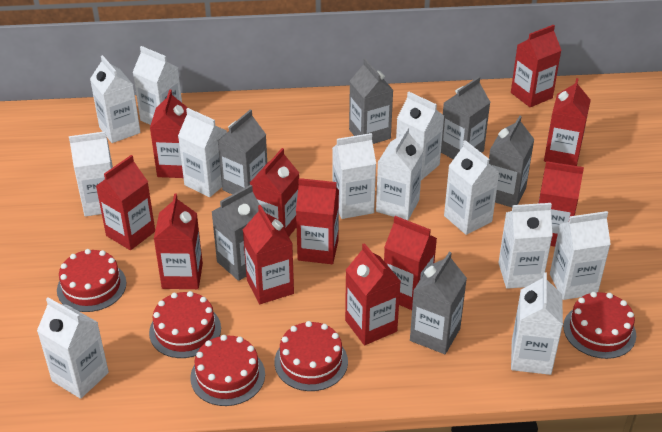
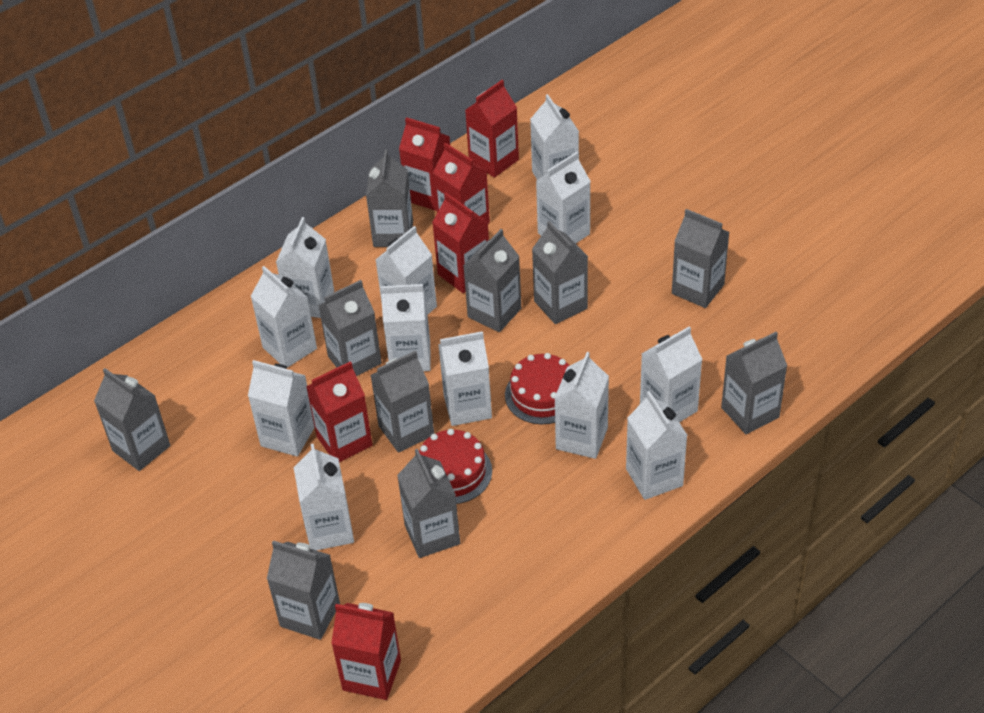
grey carton: [212,185,260,281] [218,110,267,195] [349,58,393,144] [410,252,467,354] [441,76,490,159] [489,115,534,207] = 6 -> [94,368,170,471] [267,540,340,640] [318,280,382,376] [366,149,413,247] [370,350,434,453] [397,449,460,558] [463,229,521,332] [532,221,588,324] [672,209,730,308] [721,332,787,434] = 10
red cake: [57,249,127,312] [149,291,221,358] [190,335,265,406] [274,321,348,391] [563,292,636,359] = 5 -> [419,429,492,504] [505,353,570,424] = 2
red carton: [96,155,155,250] [150,89,188,178] [154,194,203,289] [243,205,294,304] [250,148,299,236] [296,178,339,264] [345,243,401,345] [384,216,437,310] [511,25,562,107] [538,161,584,247] [544,78,591,166] = 11 -> [306,361,372,462] [331,603,401,700] [399,117,450,211] [432,193,489,293] [433,143,490,224] [465,80,519,178] = 6

